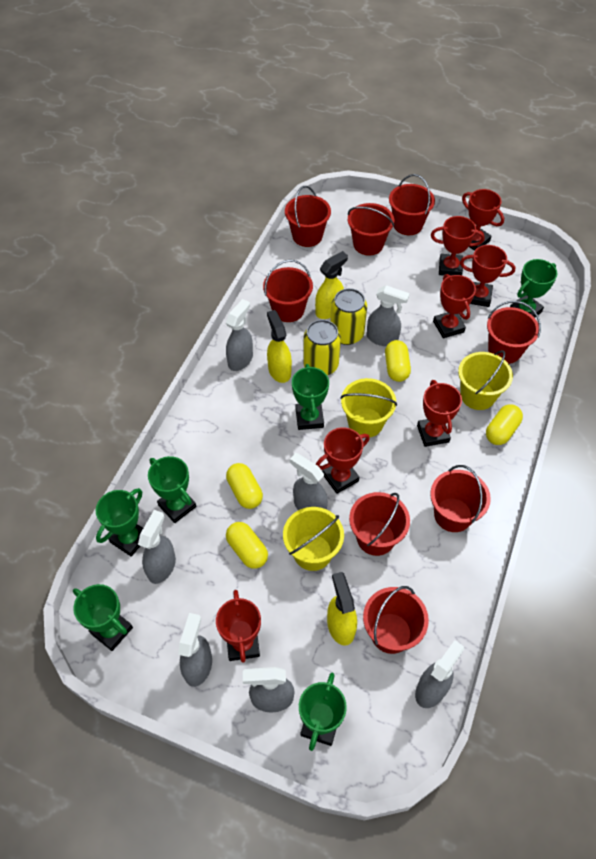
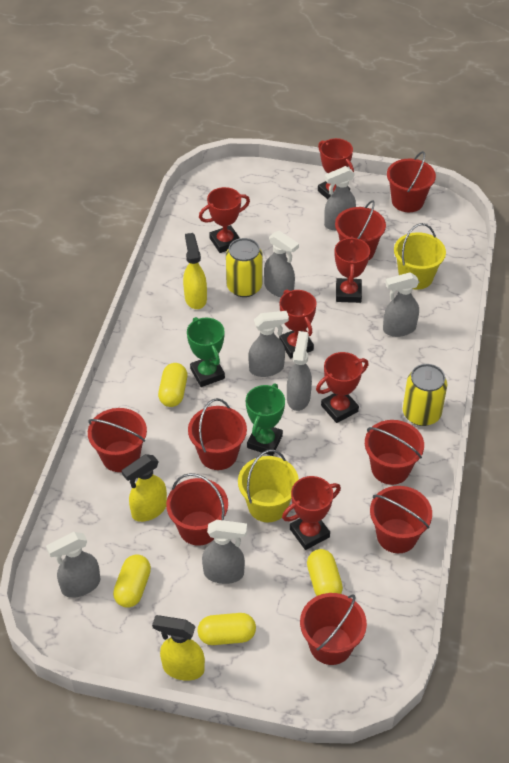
green trophy: [73,584,133,651] [96,488,143,557] [148,456,196,523] [292,364,329,430] [299,673,347,751] [510,259,558,318] = 6 -> [187,317,225,387] [246,384,285,456] = 2
red trophy: [216,590,261,663] [316,427,370,494] [417,380,462,447] [431,216,485,276] [433,274,476,338] [460,245,515,307] [462,189,504,251] = 7 -> [199,187,250,253] [279,289,317,359] [282,476,341,550] [316,352,369,423] [318,138,354,199] [334,236,370,303] = 6
yellow bucket: [283,507,344,571] [340,378,397,437] [458,350,513,410] = 3 -> [238,449,299,522] [394,223,446,289] = 2

